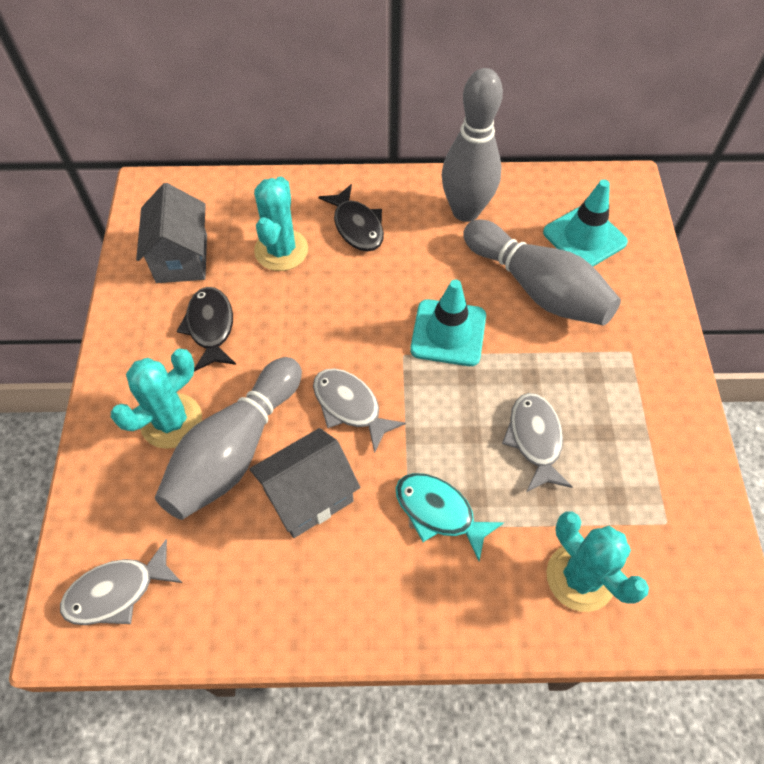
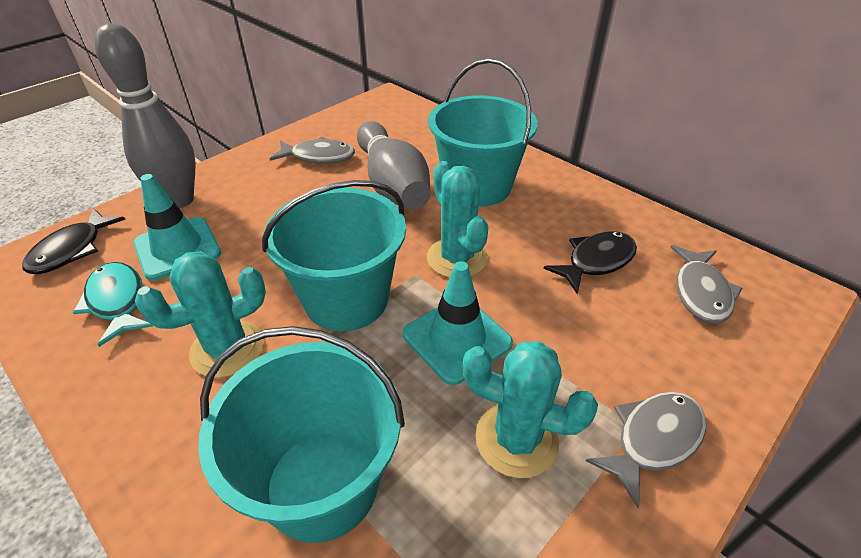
grey bowling pin: [155,357,302,520] [442,68,503,222] [463,220,621,325] = 3 -> [95,23,195,208] [357,121,431,210] = 2
grey house: [136,183,207,283] [250,428,360,538] = 2 -> none = 0
turquoise bucket: none = 0 -> [198,326,405,543] [262,180,406,331] [428,58,537,207] = 3

